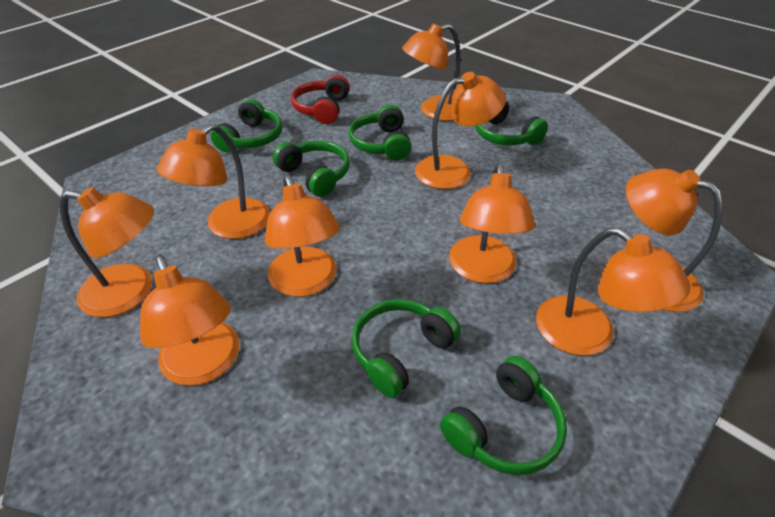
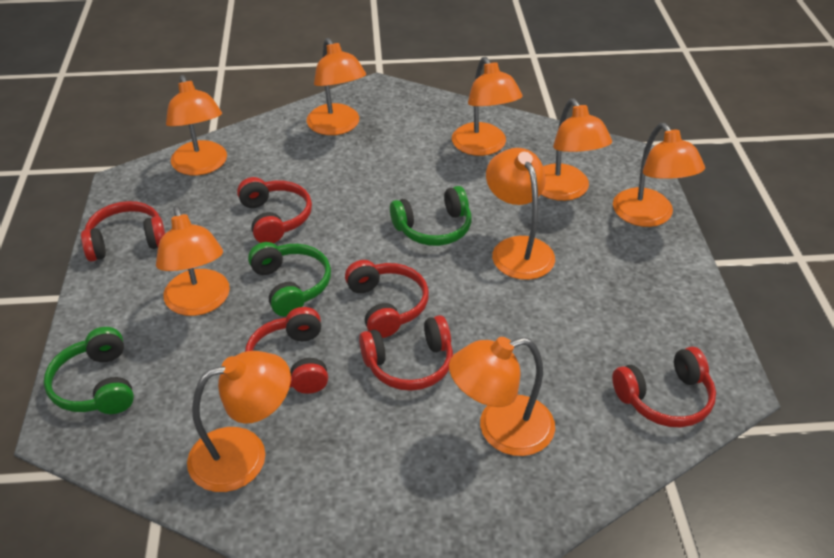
green headphones: [211,99,282,152] [273,141,350,197] [349,105,411,160] [351,299,461,398] [440,356,567,475] [475,101,548,145] = 6 -> [44,327,134,414] [248,242,331,316] [390,186,471,246] = 3
red headphones: [291,75,350,124] = 1 -> [81,201,165,262] [237,177,312,243] [245,307,328,394] [345,260,429,338] [359,315,453,391] [612,347,716,427] = 6

